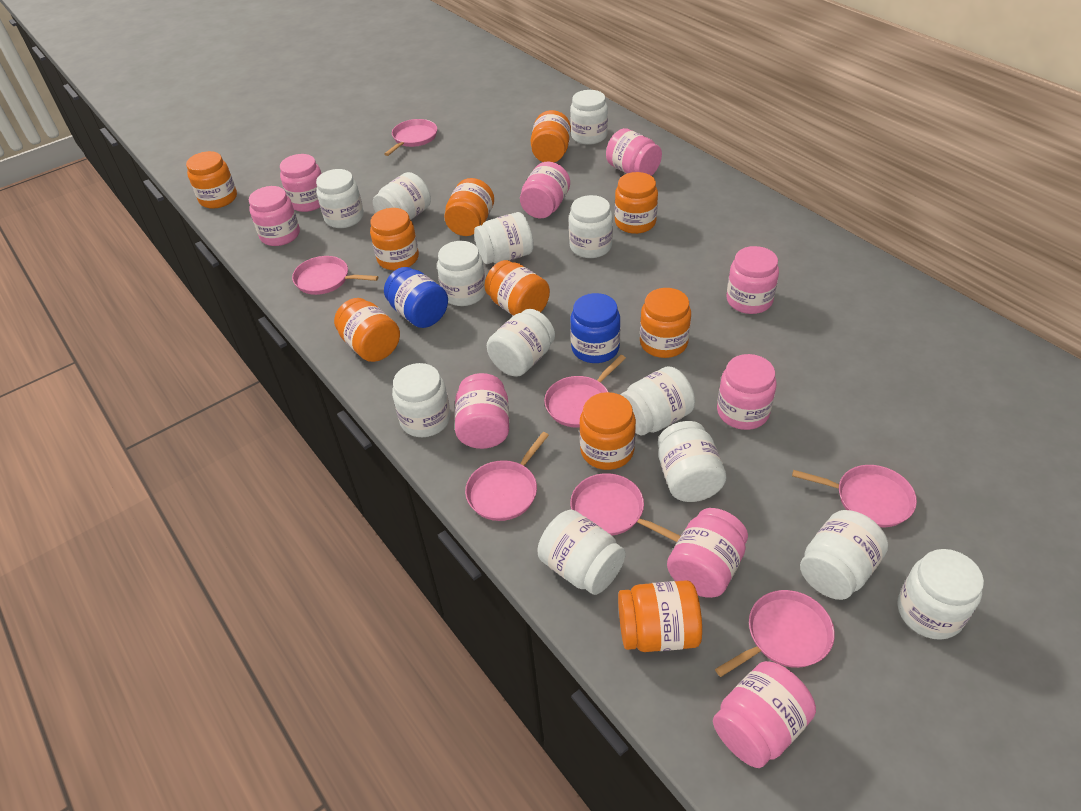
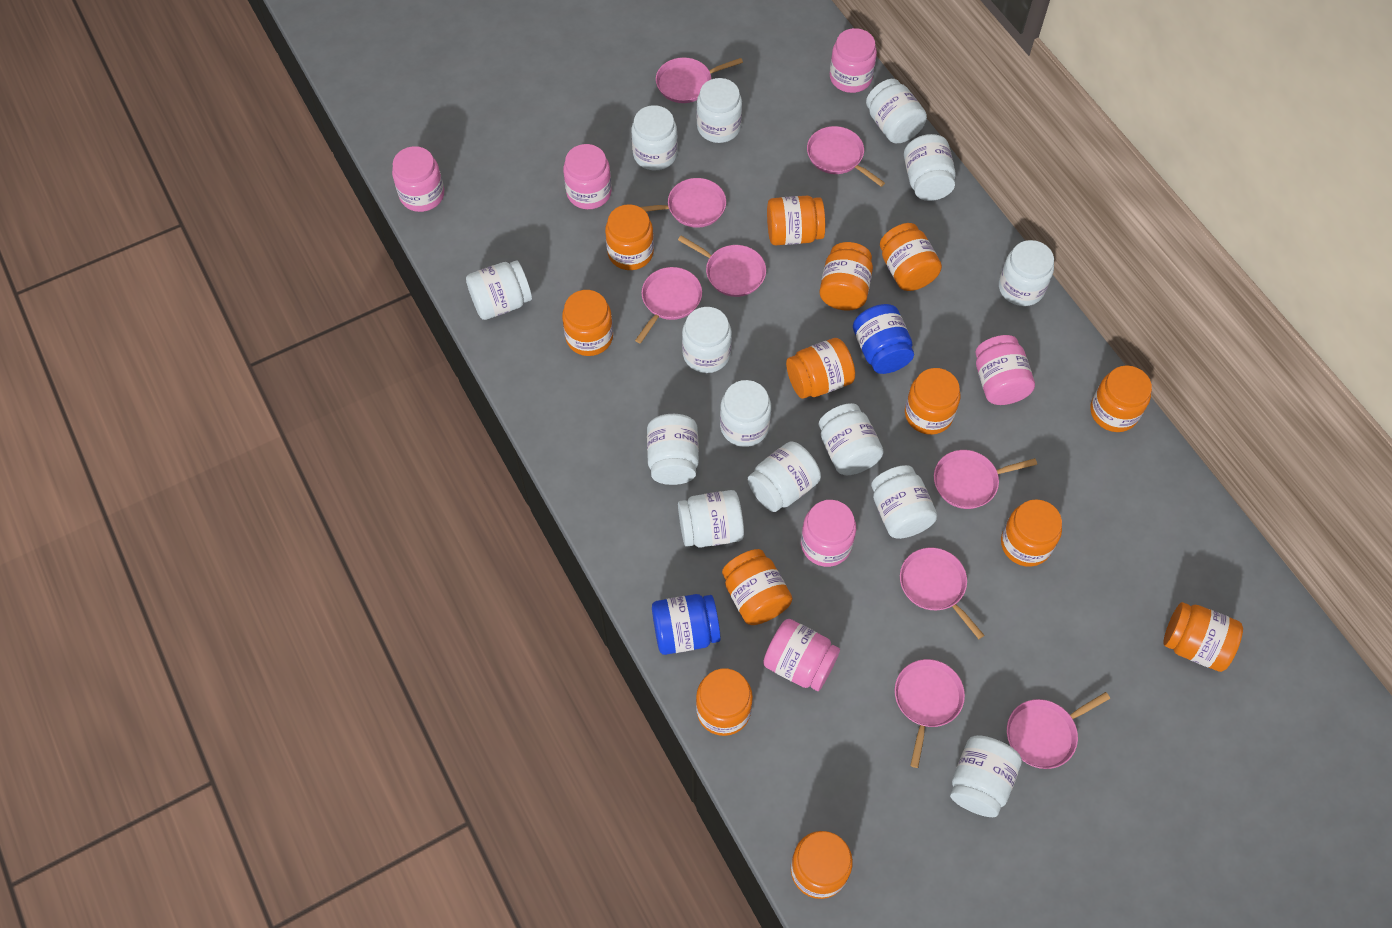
orange jar: [186,151,237,209] [334,298,400,362] [370,208,419,270] [444,178,494,236] [484,260,550,316] [531,110,571,162] [579,392,636,470] [615,172,658,234] [618,580,702,652] [640,288,691,358] = 10 -> [562,290,613,356] [605,204,654,270] [696,668,753,736] [722,549,792,625] [767,196,825,245] [786,338,855,399] [791,831,853,899] [820,242,873,311] [880,223,942,291] [905,368,960,435] [1001,499,1062,567] [1091,365,1152,432] [1163,602,1243,672] = 13
pink jar: [249,186,300,246] [280,154,321,212] [455,373,509,449] [520,162,570,218] [606,128,662,176] [667,508,748,598] [713,661,816,768] [717,354,777,430] [726,246,779,314] = 9 -> [392,146,444,212] [563,144,612,209] [763,619,840,691] [801,500,856,567] [830,28,877,93] [975,335,1035,405] = 6
pink pan: [292,256,378,295] [384,119,437,156] [465,432,549,521] [544,355,626,428] [570,473,681,542] [715,590,835,677] [792,465,917,527] = 7 -> [635,267,702,344] [641,178,726,228] [656,57,743,103] [678,236,766,297] [807,126,885,187] [895,659,965,768] [900,548,984,639] [934,450,1037,509] [1007,692,1110,769] = 9
white jar: [316,169,364,228] [373,172,431,220] [392,363,451,437] [437,241,486,306] [474,212,534,264] [487,309,555,377] [537,510,626,595] [569,195,613,258] [570,90,608,145] [620,366,695,435] [658,421,726,502] [800,510,888,600] [898,549,984,640] = 13 -> [466,261,532,320] [631,105,678,171] [647,414,699,485] [678,490,744,548] [682,307,732,373] [697,78,742,143] [720,380,771,447] [748,441,821,512] [819,403,884,475] [866,79,927,143] [871,465,937,539] [904,134,956,201] [950,735,1022,817] [999,240,1054,306] = 14

